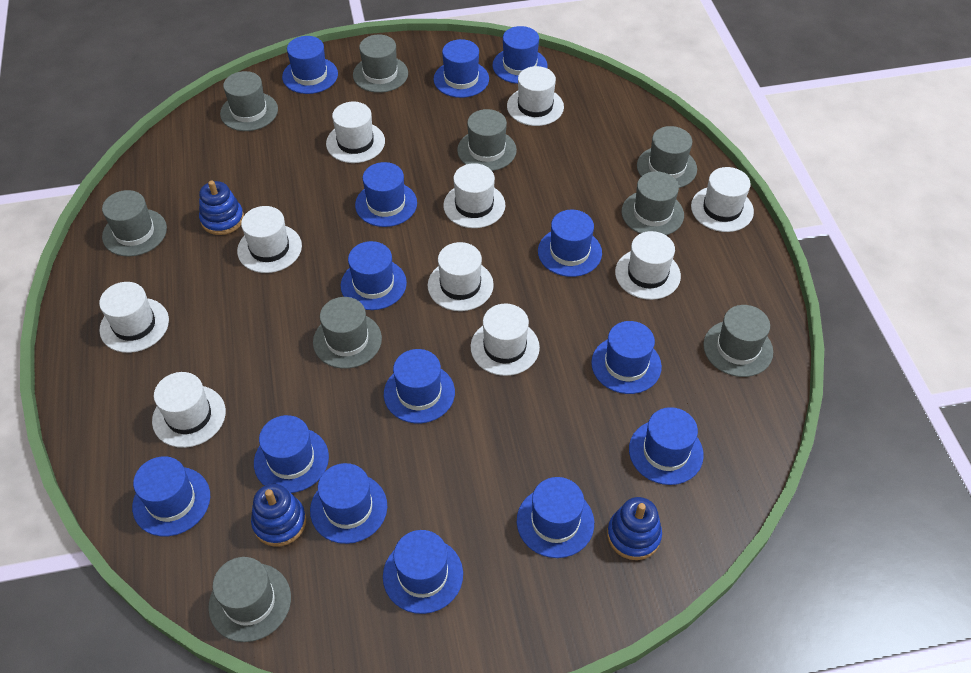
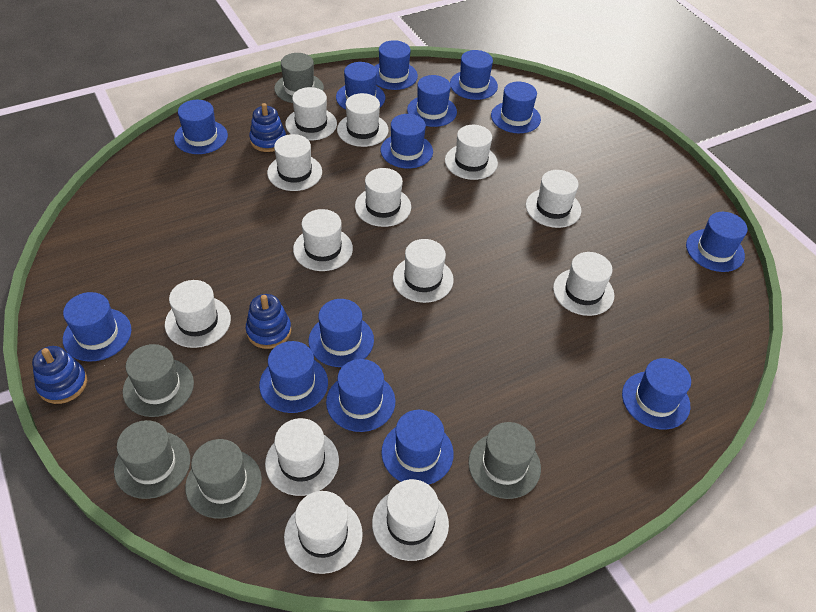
grey hat: [102,190,167,257] [208,557,291,642] [220,71,278,131] [313,297,382,369] [353,35,408,93] [457,109,517,171] [622,171,684,235] [637,126,697,188] [703,305,773,377] = 9 -> [114,420,190,499] [123,344,194,417] [185,439,262,519] [274,53,324,103] [468,422,541,499] = 5
white hat: [99,282,169,353] [152,372,226,448] [237,206,302,273] [326,102,385,163] [428,242,494,311] [443,163,505,228] [471,304,540,376] [507,66,564,126] [615,231,681,300] [691,167,754,232] = 10 -> [165,280,231,348] [265,418,339,496] [267,134,322,191] [284,491,363,574] [285,87,337,140] [293,209,353,271] [337,93,389,147] [355,168,411,227] [372,479,449,561] [393,239,454,303] [445,125,498,180] [526,170,581,228] [553,252,614,316] = 13

